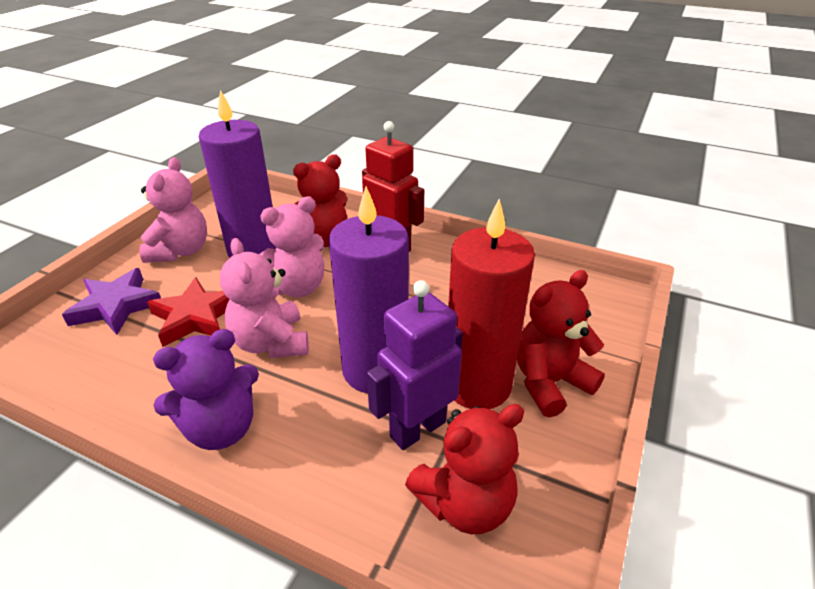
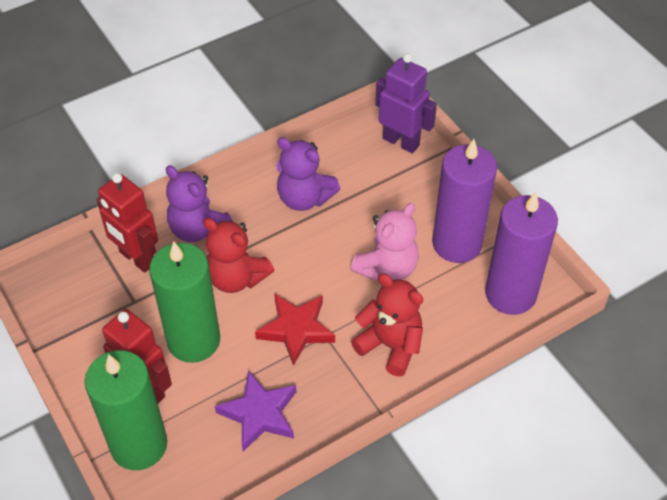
green candle: none = 0 -> [85,350,167,470] [149,241,220,363] = 2
pink teddy bear: [140,157,207,263] [220,238,309,358] [259,196,324,297] = 3 -> [351,203,419,281] = 1
purple teddy bear: [153,329,259,450] = 1 -> [166,165,233,242] [276,137,340,211] = 2
red candle: [448,199,535,409] = 1 -> none = 0
red robot: [362,121,424,252] = 1 -> [96,173,158,273] [102,309,172,403] = 2
red teddy bear: [293,154,347,247] [405,404,524,534] [517,270,605,417] = 3 -> [203,218,274,293] [351,273,423,377] = 2

